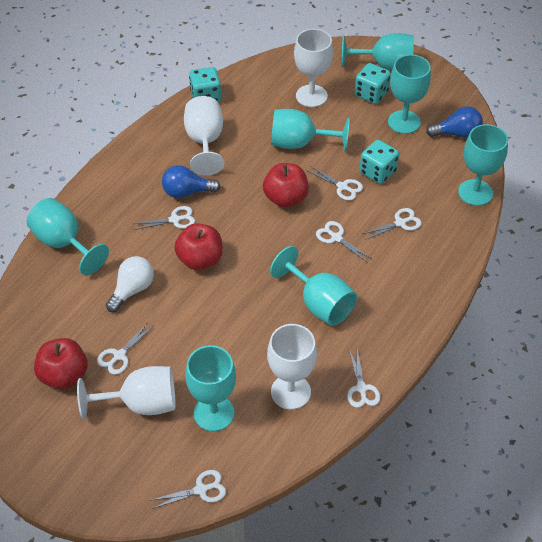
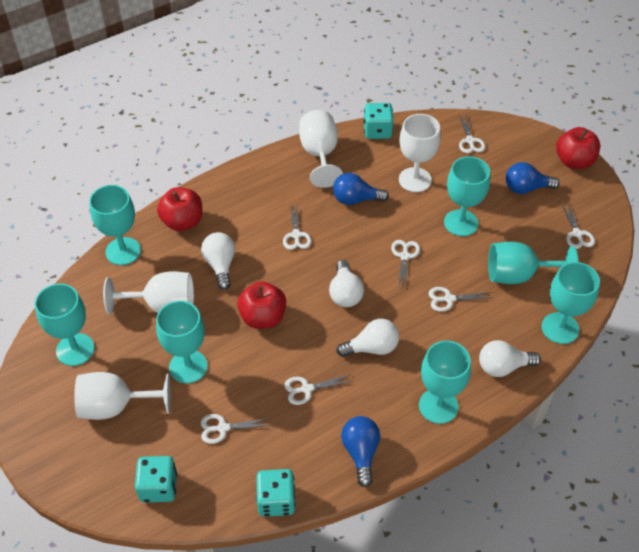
blue light bulb: [162,165,221,199] [426,106,483,138] = 2 -> [333,173,389,205] [341,416,380,487] [506,162,560,194] = 3
white light bulb: [106,256,154,312] = 1 -> [201,232,235,290] [329,260,364,307] [336,319,399,357] [479,340,541,377] = 4

